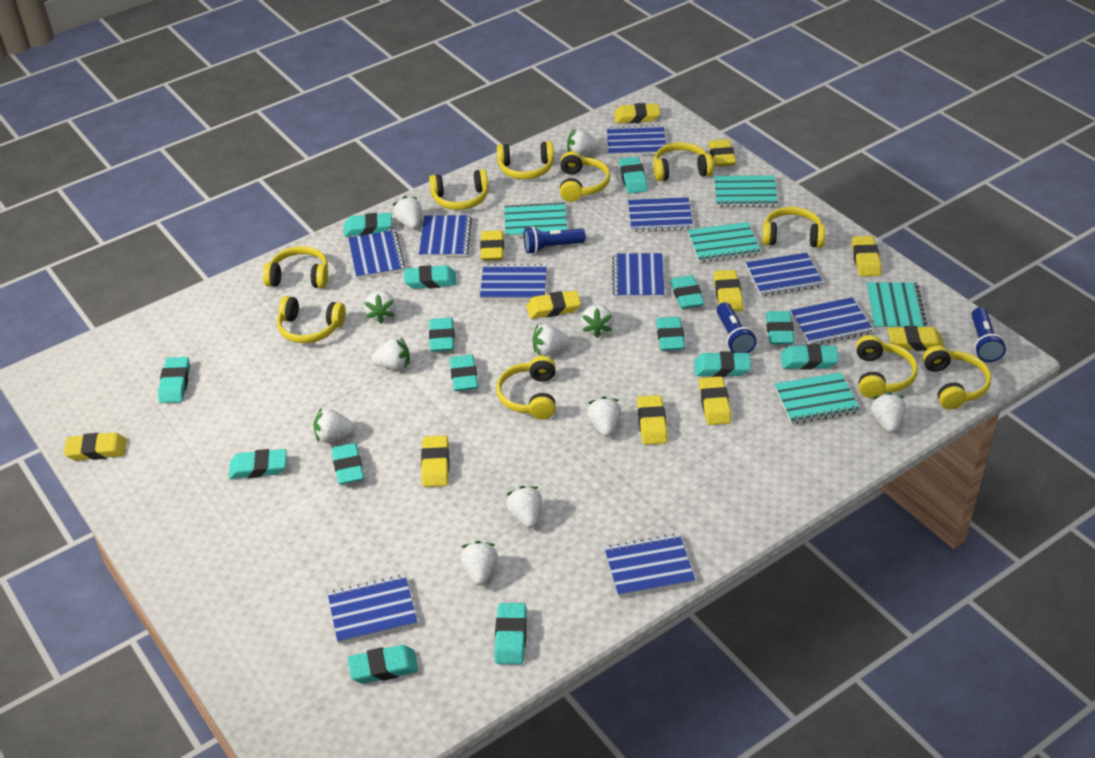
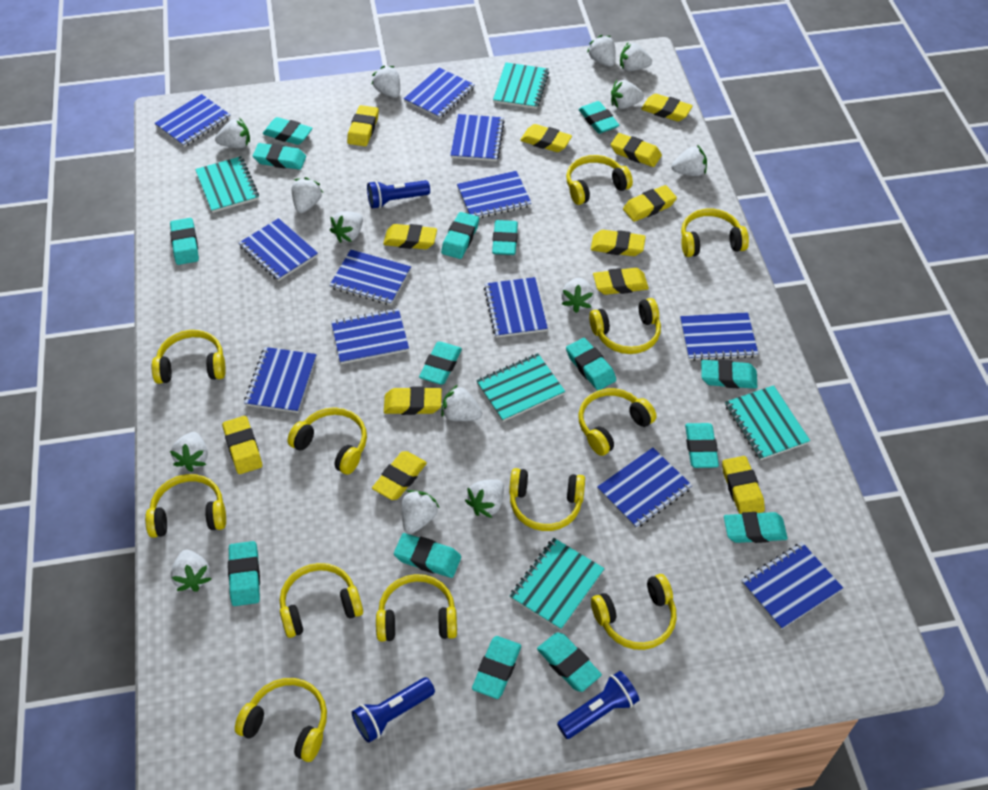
blue notebook: [328,575,417,644] [348,230,405,279] [419,215,472,257] [480,264,547,300] [604,534,695,597] [607,125,666,156] [612,253,665,298] [628,197,693,232] [746,253,823,296] [791,297,873,344] = 10 -> [155,94,231,147] [239,218,318,281] [244,347,317,413] [330,250,411,305] [331,308,409,364] [404,68,475,119] [450,114,505,161] [457,171,532,218] [484,277,548,338] [597,447,692,528] [680,312,758,361] [741,542,843,629] = 12
white strawberry: [313,407,355,443] [364,291,396,324] [372,337,410,370] [393,196,422,229] [460,541,498,586] [506,486,542,528] [532,324,570,356] [567,129,600,156] [581,304,613,338] [587,396,621,437] [870,392,906,433] = 11 -> [170,432,208,472] [171,550,211,592] [215,118,250,148] [292,177,323,213] [330,211,363,243] [371,66,400,98] [402,490,439,534] [441,385,482,421] [465,479,504,518] [561,278,594,313] [587,35,616,67] [611,80,644,109] [620,43,652,71] [672,145,707,176] = 14
yellow eraser: [64,432,127,461] [421,435,449,487] [480,230,504,261] [526,290,581,319] [614,103,660,123] [637,395,668,445] [699,376,731,425] [708,139,736,167] [714,270,743,312] [852,236,881,276] [888,326,944,351] = 11 -> [222,416,262,474] [347,105,379,146] [372,451,427,500] [383,224,437,249] [384,387,442,415] [520,124,572,152] [591,230,646,256] [593,268,649,295] [611,133,662,167] [623,185,677,222] [641,94,693,121] [722,456,765,514] = 12
yellow headphones: [263,246,328,288] [277,296,346,343] [429,169,489,210] [496,356,556,419] [497,141,554,179] [560,151,611,202] [654,142,713,181] [762,207,825,248] [856,335,918,398] [923,346,992,409] = 10 -> [145,474,226,538] [152,330,226,384] [235,678,327,762] [280,563,363,638] [287,407,367,475] [376,574,457,642] [509,468,585,531] [566,155,633,205] [578,388,657,456] [589,298,661,354] [591,574,677,650] [681,209,749,257] = 12

